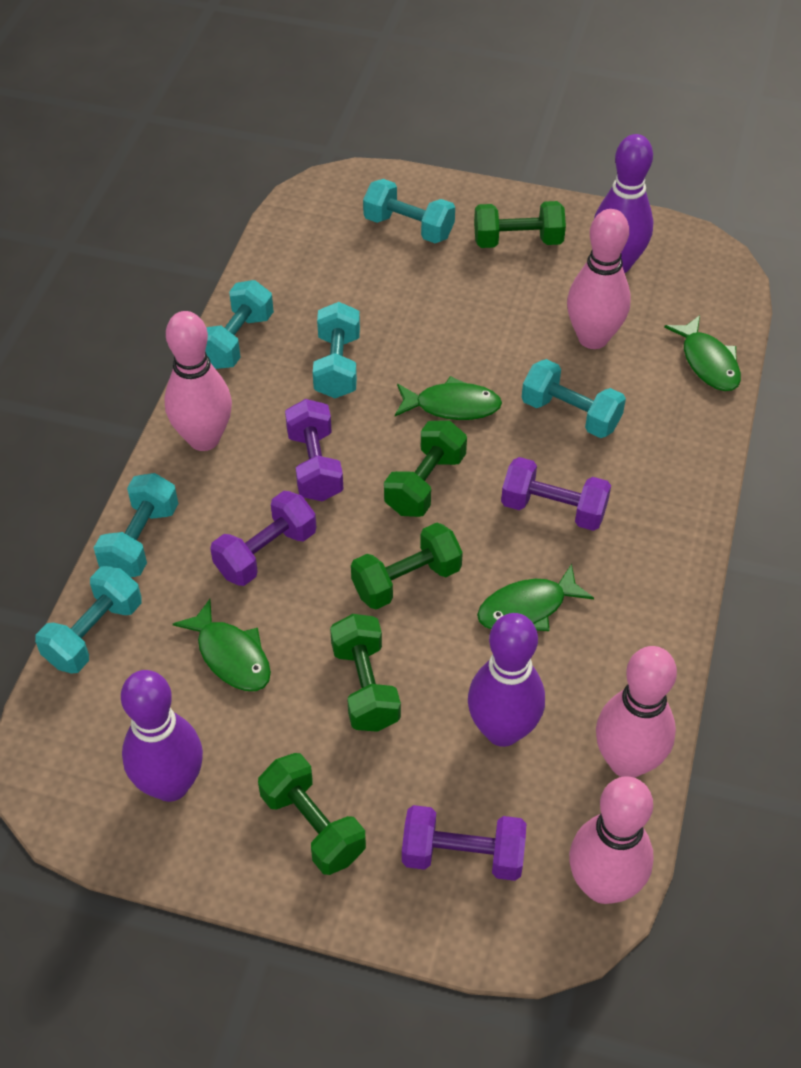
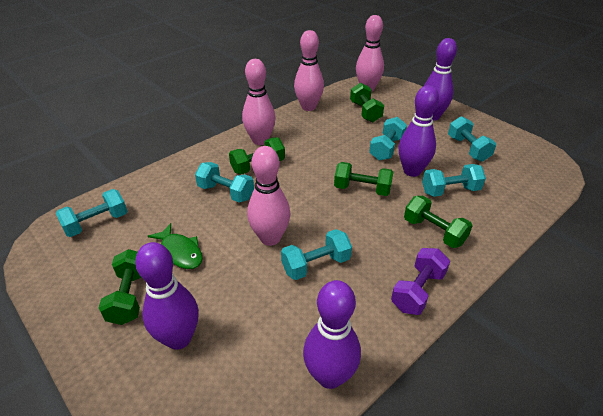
green fish: [173,599,271,691] [395,376,502,420] [477,564,594,631] [664,315,741,391] = 4 -> [148,223,203,269] = 1
purple bowling pin: [121,670,203,802] [468,613,545,747] [594,134,653,273] = 3 -> [135,242,199,350] [303,280,361,389] [399,85,439,177] [424,38,457,121] = 4
purple dumbbell: [210,491,316,586] [285,399,343,502] [402,805,526,881] [501,457,611,531] = 4 -> [391,248,450,315] = 1

